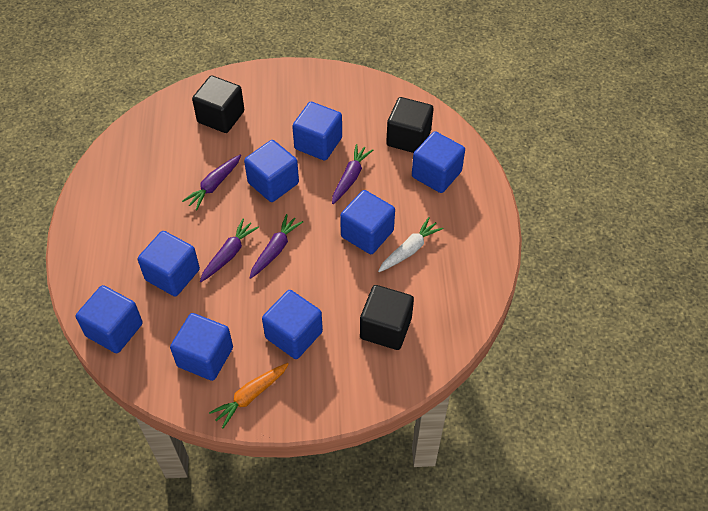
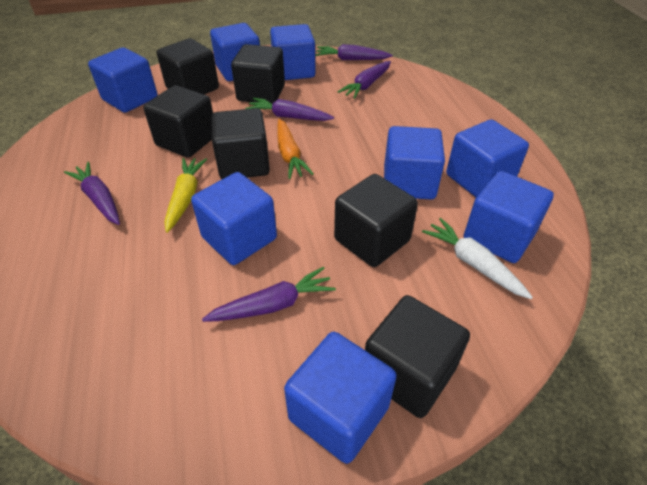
black cube: [192,75,244,133] [360,285,414,350] [386,97,433,153] = 3 -> [143,85,213,158] [157,38,219,95] [211,108,270,179] [231,44,285,104] [334,174,418,267] [365,295,470,418] = 6
purple carrot: [182,154,241,210] [200,219,259,282] [249,214,303,279] [332,144,373,204] = 4 -> [64,162,120,225] [202,267,336,322] [245,97,334,121] [315,44,393,60] [338,61,391,99] = 5
yellow carrot: none = 0 -> [164,158,207,233] = 1

